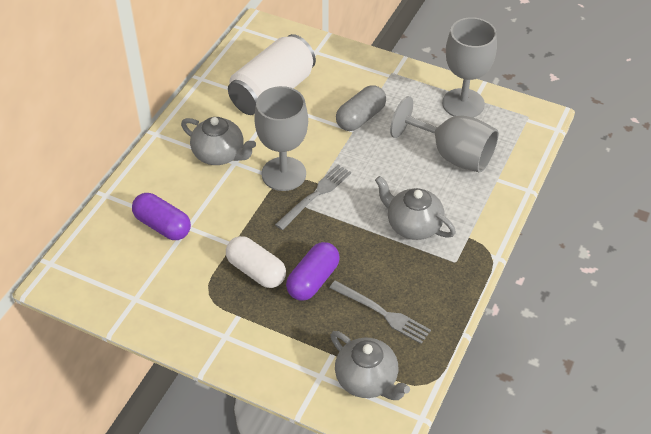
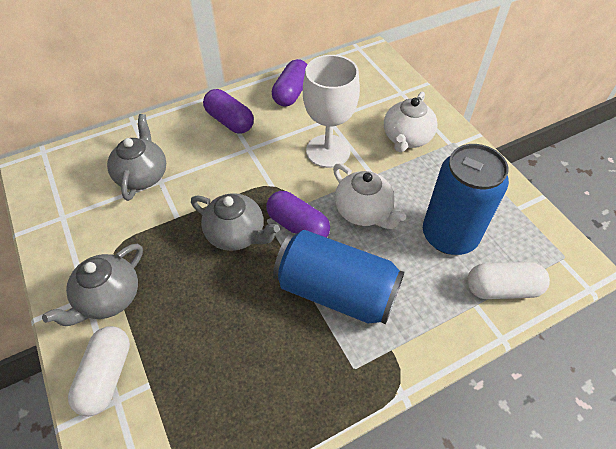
blue can: none = 0 -> [273,230,405,325] [423,144,509,255] = 2
grey capsule: [336,85,386,131] = 1 -> none = 0
grey fork: [275,164,351,230] [329,280,431,344] = 2 -> none = 0
grey goblet: [254,86,308,191] [390,96,498,173] [442,17,497,118] = 3 -> none = 0
purple capsule: [132,193,191,240] [286,242,340,301] = 2 -> [203,89,254,134] [266,191,330,238] [272,59,308,107] = 3
white can: [228,34,316,115] = 1 -> none = 0
white capsule: [226,236,286,288] = 1 -> [68,326,130,417] [467,262,550,299] = 2
white goblet: none = 0 -> [303,55,360,168] = 1
white teapot: none = 0 -> [333,164,406,229] [384,92,438,152] = 2

